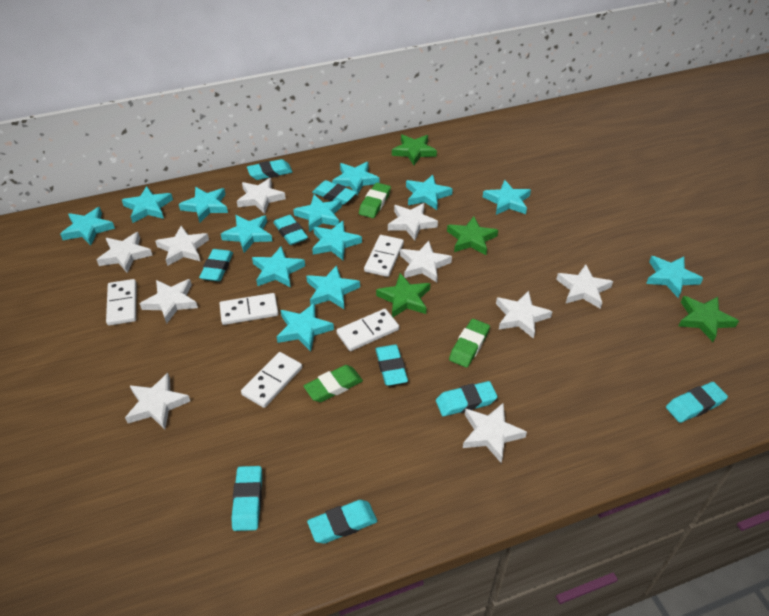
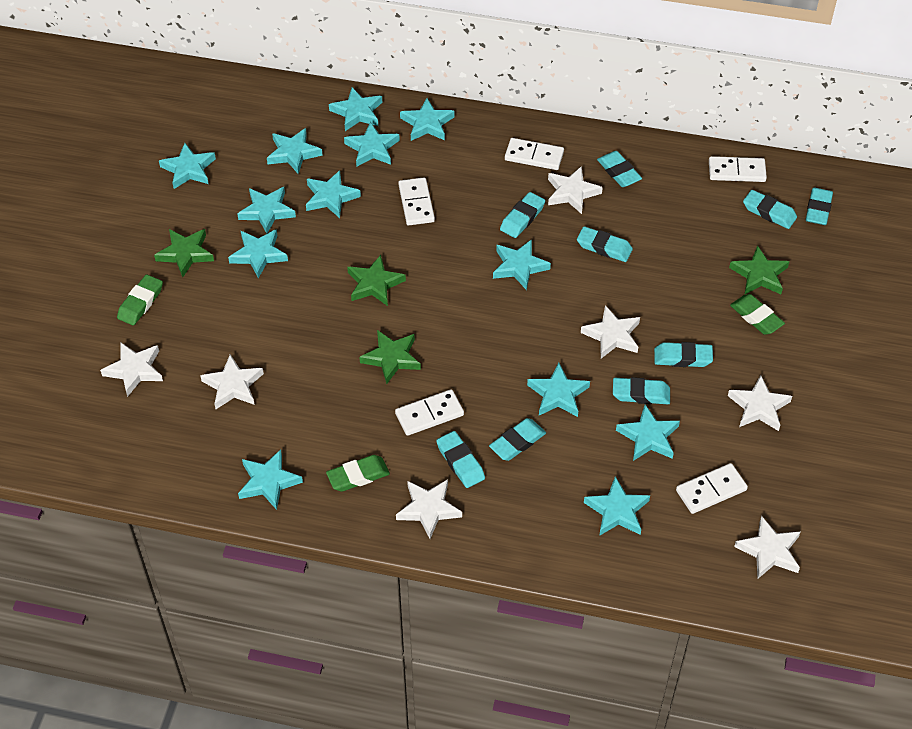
white star: [97,232,153,273] [125,373,190,429] [140,279,198,324] [155,226,209,266] [237,178,286,214] [388,203,438,241] [400,241,452,282] [463,403,527,463] [496,291,553,339] [556,264,613,309] = 10 -> [100,342,163,397] [200,354,264,409] [396,479,462,539] [548,166,603,214] [581,305,640,358] [728,375,792,431] [734,516,800,578] = 7

